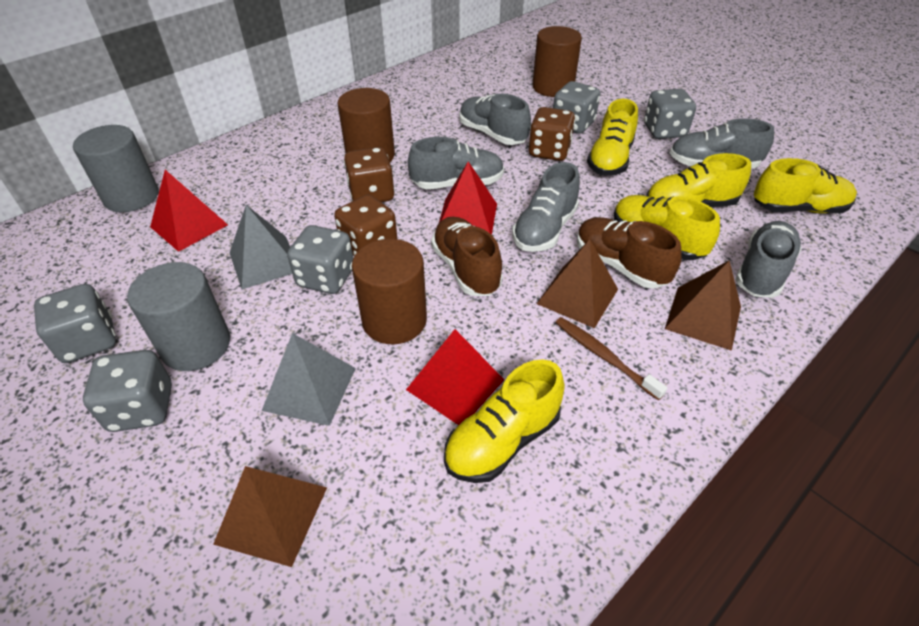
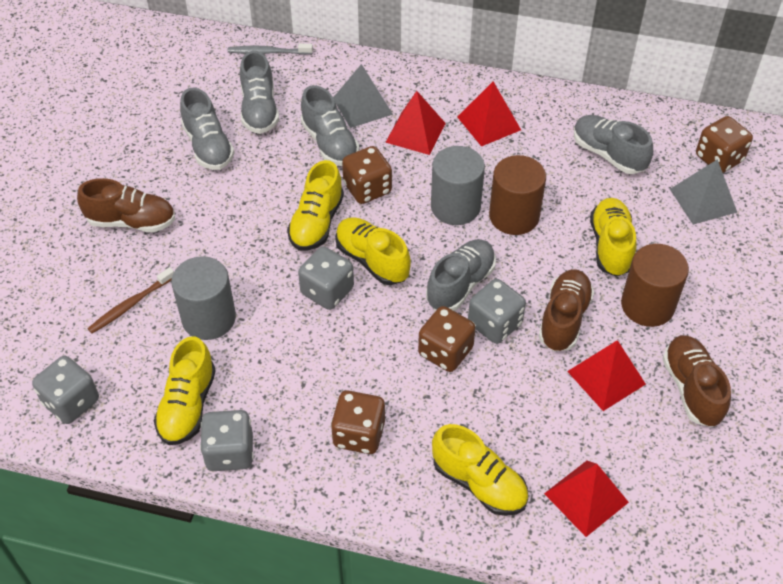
brown cylinder: [337,88,395,162] [352,239,427,344] [532,26,582,97] = 3 -> [489,155,546,235] [621,244,689,327] = 2
brown dice: [334,194,397,256] [344,147,395,202] [529,107,575,161] = 3 -> [331,390,385,454] [342,146,392,204] [418,306,476,372] [696,116,753,173] = 4
brown pyramid: [213,466,327,567] [537,239,618,328] [665,260,741,351] = 3 -> none = 0
brown shoe: [431,217,503,296] [577,217,682,288] = 2 -> [77,178,175,233] [539,269,594,351] [662,335,731,427] = 3
grey dice: [34,284,116,363] [83,350,172,432] [287,225,353,294] [553,81,600,134] [644,89,696,139] = 5 -> [32,356,99,424] [200,410,253,471] [298,246,354,310] [468,279,526,344] = 4
grey toothbrush: none = 0 -> [228,44,313,55] = 1
red pyramid: [150,170,228,252] [406,329,504,425] [439,161,497,235] = 3 -> [385,91,446,155] [457,81,521,147] [544,461,629,537] [567,340,646,411] = 4

